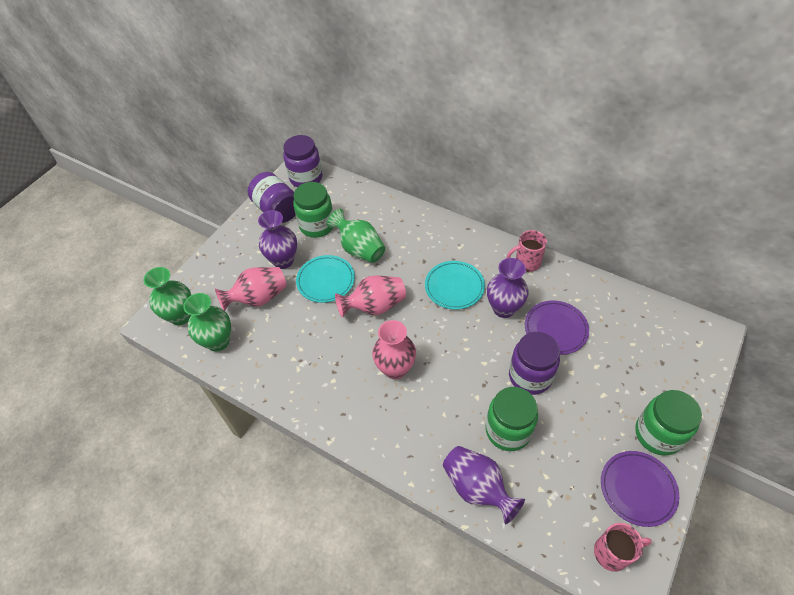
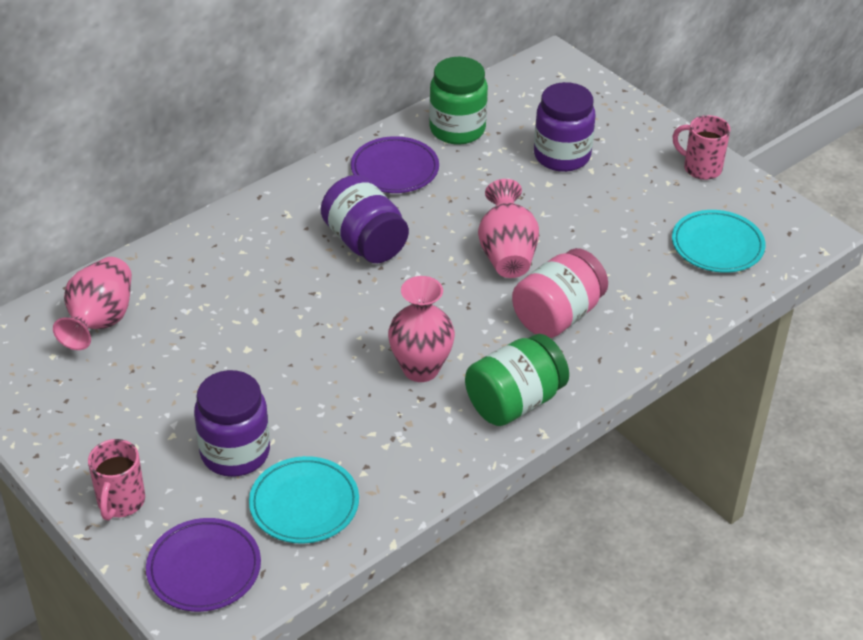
green jar: [293,182,333,238] [485,387,538,451] [635,390,702,456] = 3 -> [429,57,488,145] [465,334,569,426] = 2
green vase: [143,267,191,325] [183,293,231,352] [327,209,385,263] = 3 -> none = 0
pink jar: none = 0 -> [512,248,608,338] = 1
purple vase: [258,210,297,269] [443,446,525,524] [487,258,529,318] = 3 -> none = 0

